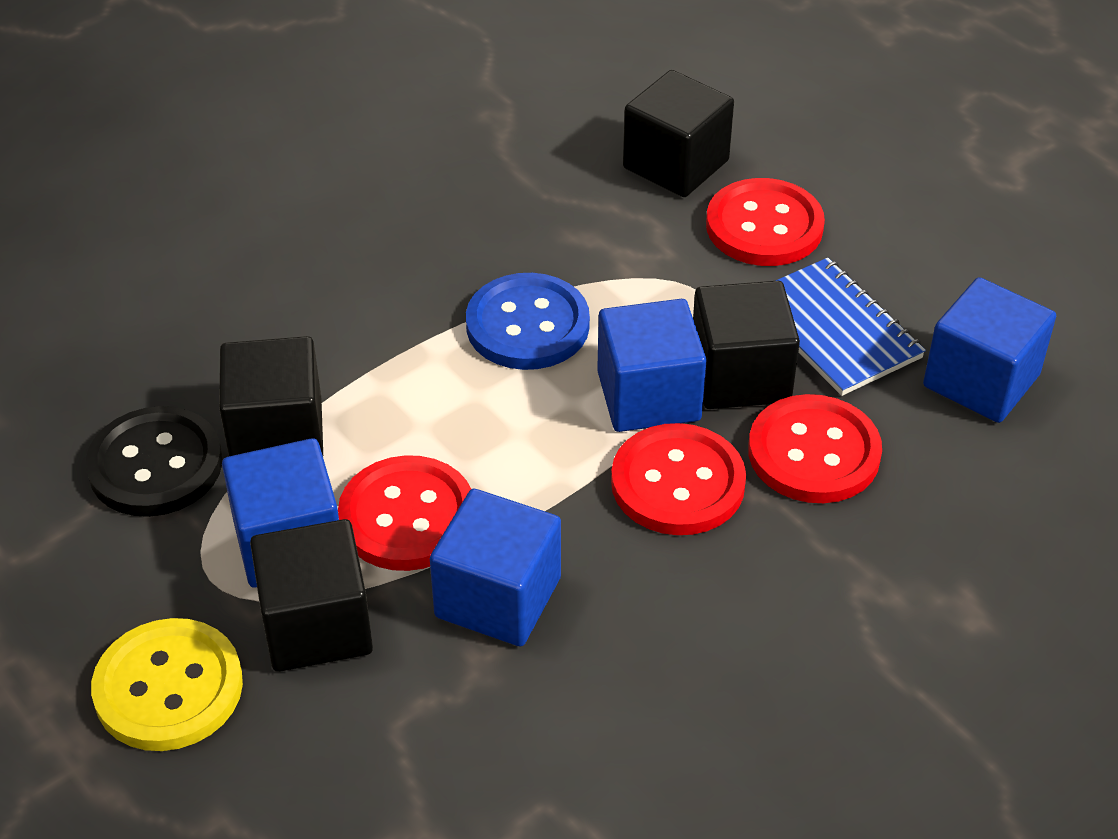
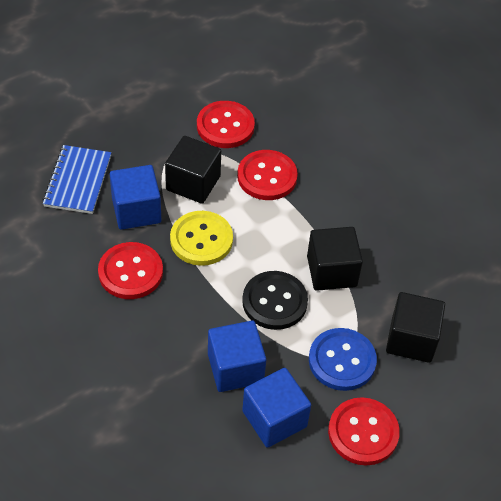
black cube: [219,336,323,456] [250,519,373,672] [623,70,734,197] [693,281,800,409] = 4 -> [165,136,221,204] [307,227,363,291] [386,292,445,363] = 3
blue cube: [222,438,339,588] [430,489,561,647] [597,299,707,432] [923,277,1056,423] = 4 -> [110,165,161,230] [208,321,266,392] [242,368,311,448] = 3

